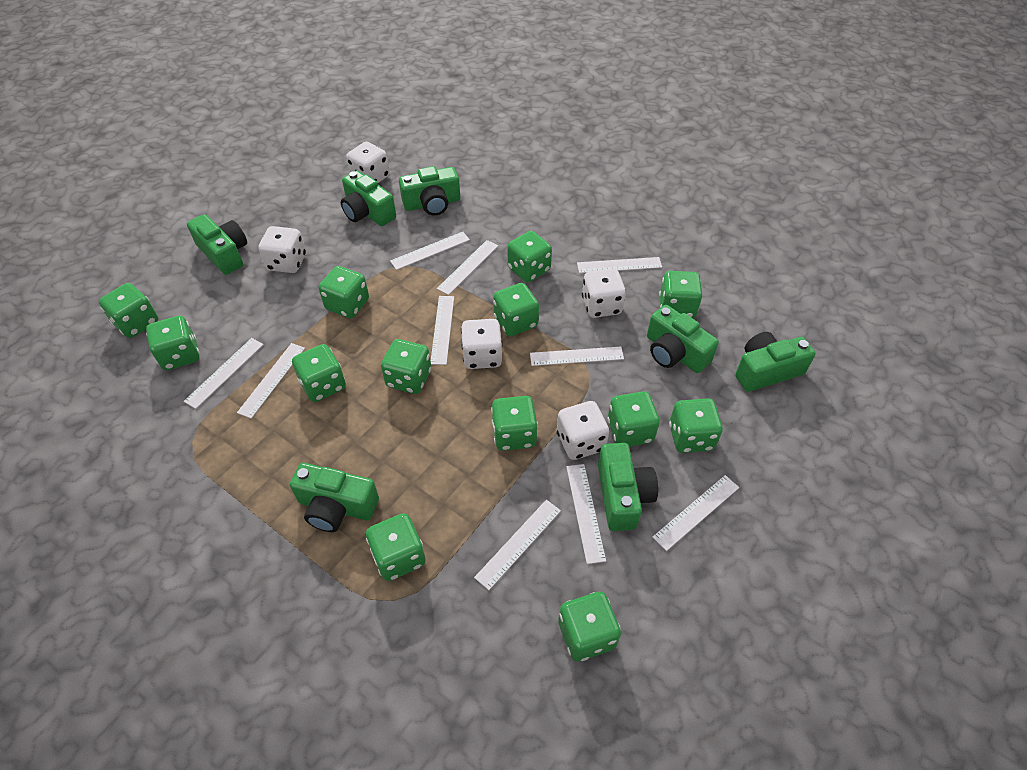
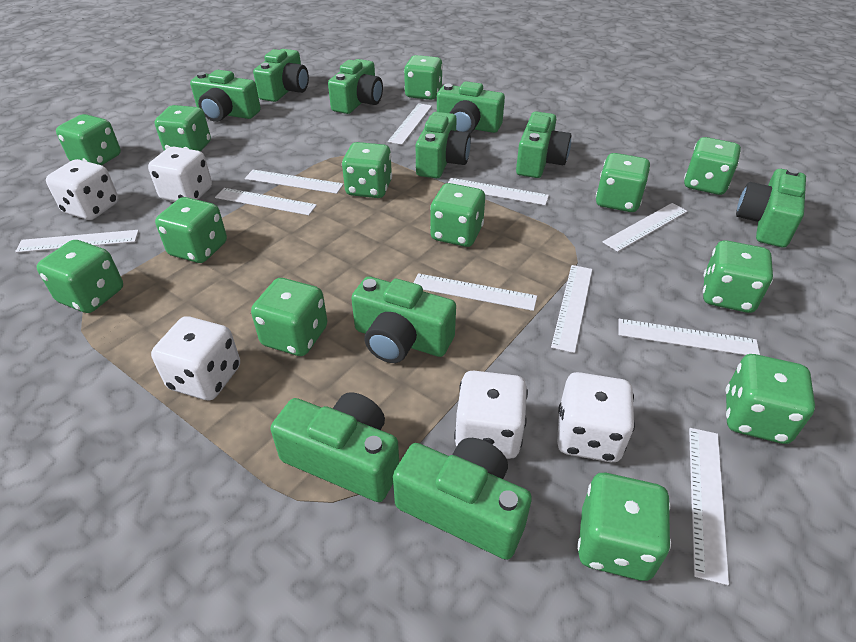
green camera: [187,214,247,275] [290,463,379,532] [341,170,396,226] [399,166,460,215] [598,443,658,531] [647,305,719,373] [735,332,816,392] = 7 -> [190,70,261,122] [253,49,309,102] [270,392,399,502] [328,59,383,114] [351,276,456,363] [393,438,532,560] [416,112,471,178] [437,81,505,133] [516,112,572,178] [736,168,806,247] = 10

